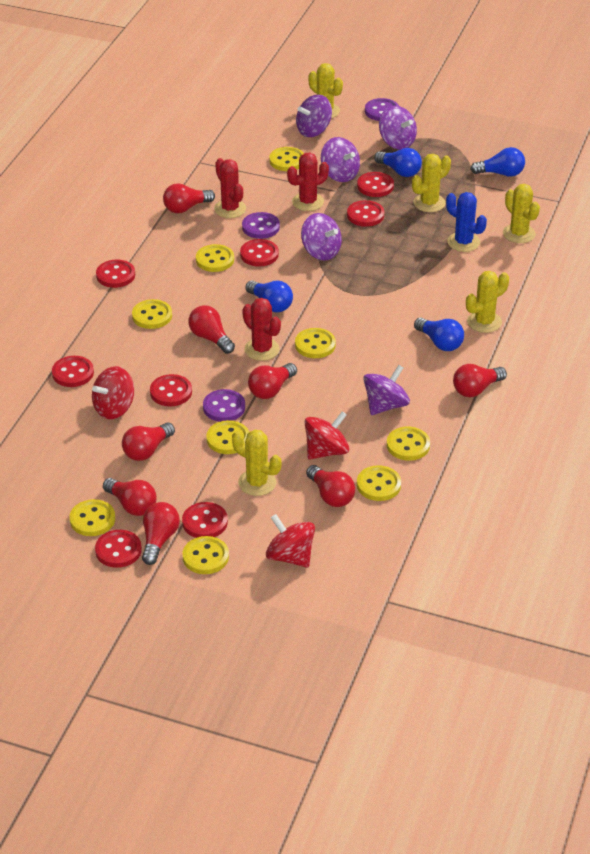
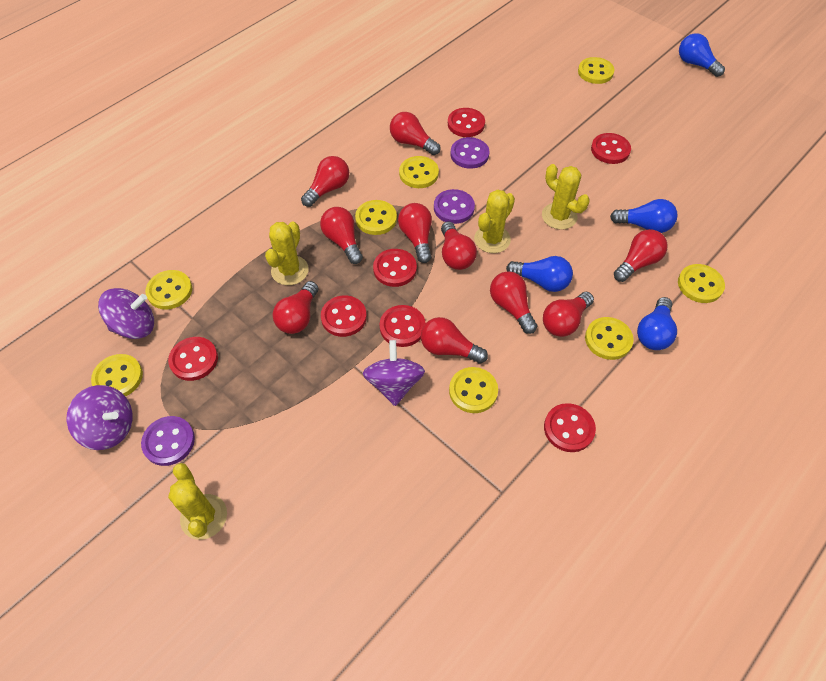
blue cactus: [446,192,487,252] = 1 -> none = 0
purple spinning top: [296,94,332,137] [301,213,342,261] [321,137,360,182] [363,365,410,415] [379,106,417,150] = 5 -> [67,385,133,450] [98,288,154,339] [363,340,425,406] = 3
red button: [52,356,94,387] [95,530,142,568] [96,260,135,288] [150,374,192,406] [182,502,228,538] [240,239,279,266] [347,200,384,227] [357,172,394,197] = 8 -> [168,337,218,381] [321,295,367,337] [373,249,417,287] [379,305,426,347] [448,108,485,137] [544,403,596,452] [591,133,631,164] = 7
red cactus: [214,158,246,218] [242,298,281,361] [287,153,329,211] = 3 -> none = 0
red light bulb: [103,478,157,516] [122,422,175,461] [142,502,180,565] [163,183,215,213] [188,305,235,354] [248,363,297,399] [306,465,355,507] [453,364,507,397] = 8 -> [273,281,319,334] [301,156,349,207] [320,207,363,264] [390,112,440,155] [398,203,432,263] [421,317,488,364] [441,221,477,270] [490,271,537,334] [543,292,594,337] [614,229,668,282] = 10
red spinning top: [92,366,134,419] [266,514,315,568] [304,411,350,460] = 3 -> none = 0
yellow button: [70,499,115,536] [132,299,172,329] [182,536,229,574] [196,244,234,272] [206,420,249,454] [269,147,304,171] [295,328,336,358] [357,465,401,501] [387,427,430,461] = 9 -> [91,354,143,397] [145,270,192,310] [355,200,397,235] [399,156,439,188] [449,367,498,413] [578,57,615,84] [585,317,634,360] [678,264,725,303] = 8
yellow cactus: [232,430,281,496] [308,63,343,118] [412,154,451,212] [466,271,509,333] [503,184,540,243] = 5 -> [168,463,227,540] [265,221,309,285] [474,189,515,253] [542,164,590,230] = 4

